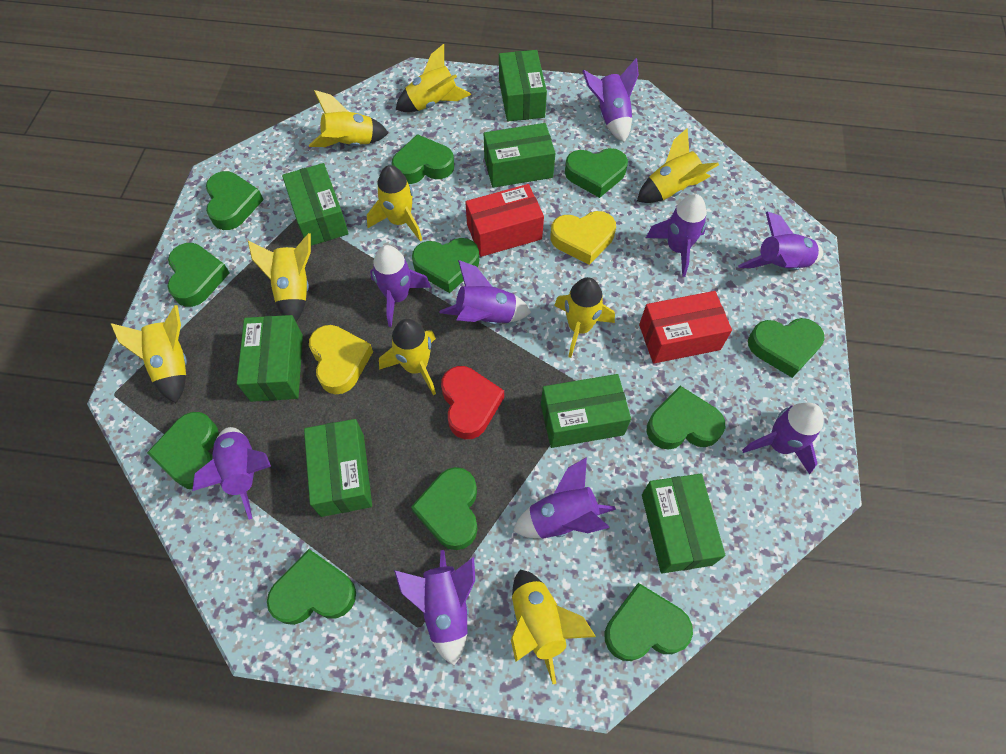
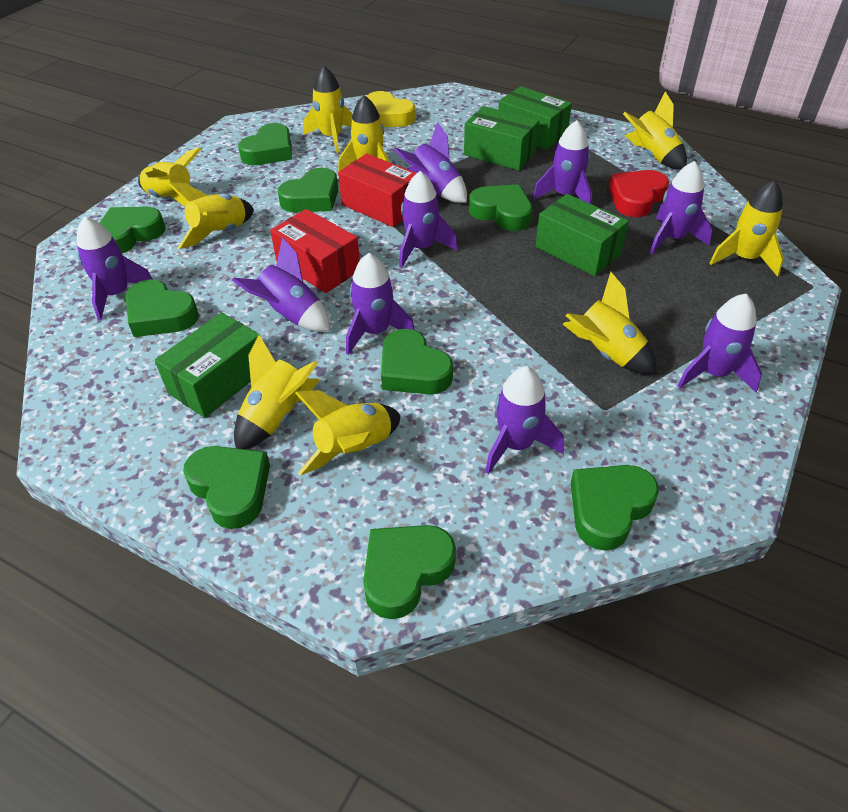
green box: [237,315,303,402] [282,163,349,246] [304,419,372,517] [484,123,555,188] [499,50,547,121] [541,374,631,448] [642,474,725,574] = 7 -> [155,312,261,418] [464,106,539,170] [498,86,572,150] [535,194,629,276] = 4
green heart: [147,412,219,489] [167,243,229,307] [206,171,264,230] [267,549,356,625] [392,134,454,184] [411,467,478,550] [412,238,479,293] [565,148,628,198] [605,583,693,661] [647,386,725,450] [748,318,825,378] = 11 -> [100,207,165,253] [126,279,199,337] [183,446,270,529] [238,123,292,165] [278,168,338,212] [363,525,456,619] [381,329,453,395] [469,184,533,231] [571,465,659,551] = 9
yellow heart: [309,325,373,394] [550,211,616,265] = 2 -> [366,91,415,127] = 1

